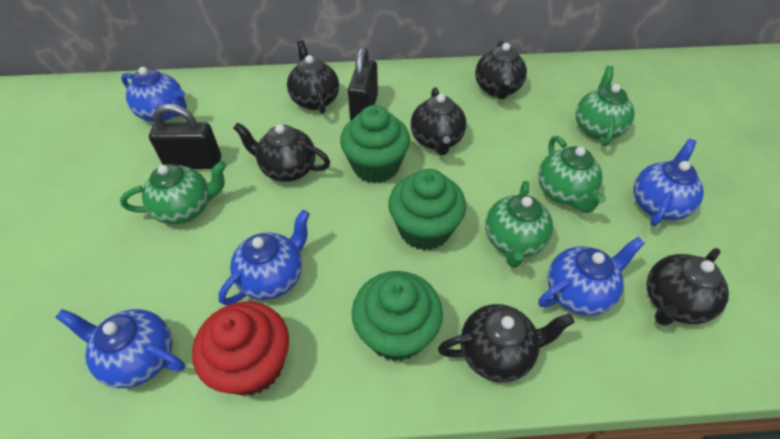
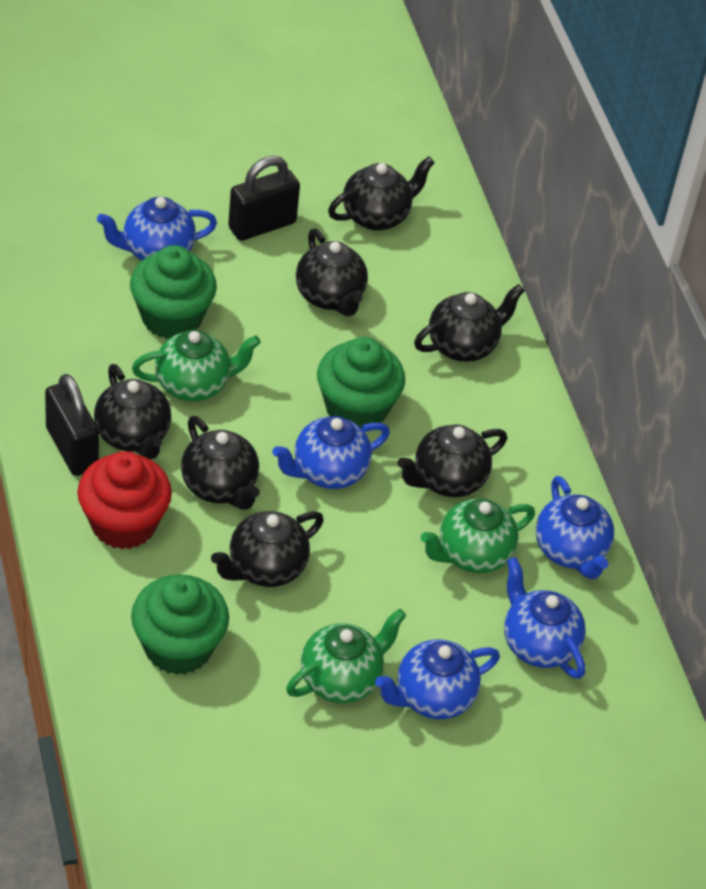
black teapot: [233,122,330,182] [287,40,339,114] [411,87,466,155] [438,304,574,382] [475,40,527,99] [646,248,729,326] = 6 -> [94,364,171,460] [181,416,260,510] [211,511,324,587] [296,229,368,316] [328,157,435,231] [398,425,507,497] [414,284,525,362] = 7
green teapot: [120,161,227,224] [485,181,553,268] [538,136,606,213] [576,66,634,146] = 4 -> [132,330,261,401] [286,609,406,703] [421,499,535,573] = 3

